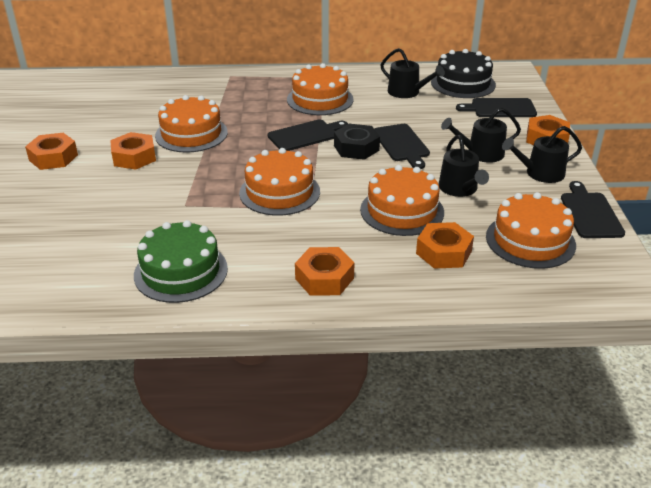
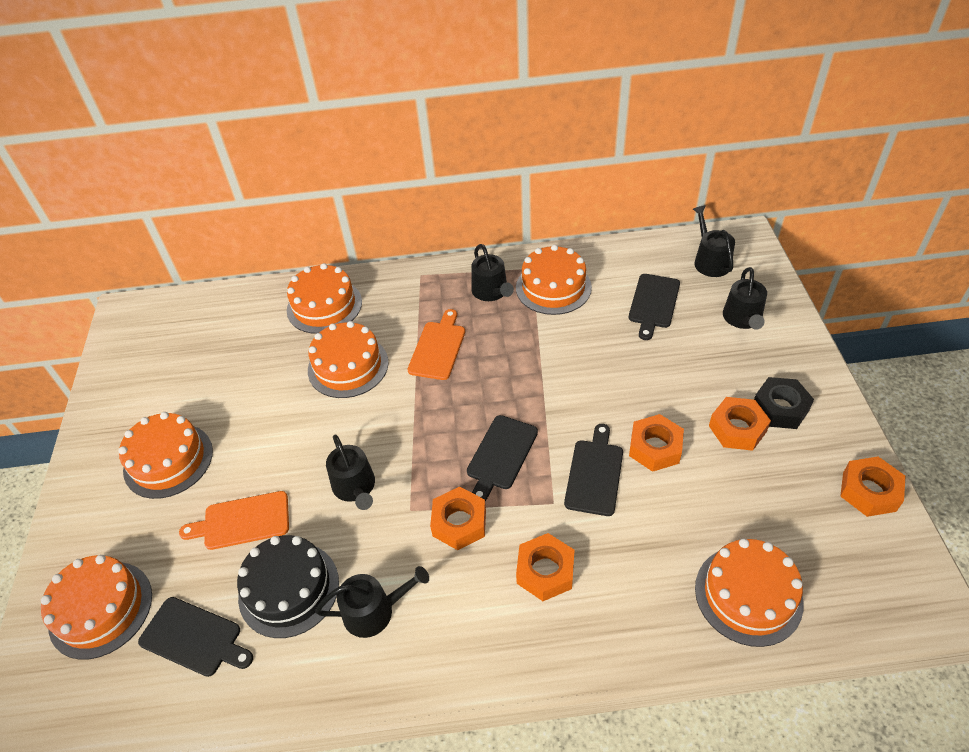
black watering can: [381,48,445,98] [439,135,489,197] [441,108,521,163] [502,126,582,183] = 4 -> [315,566,429,638] [326,435,375,510] [471,244,514,301] [693,205,735,277] [723,267,767,330] = 5
green cake: [134,220,228,303] = 1 -> none = 0
orange cake: [155,95,228,153] [239,148,320,216] [287,63,354,115] [360,165,444,236] [486,192,576,269] = 5 -> [41,555,152,660] [118,412,213,499] [287,263,362,334] [308,321,388,398] [516,245,592,315] [695,538,804,647] = 6
orange cutting board: none = 0 -> [179,491,289,550] [407,309,465,380] = 2

